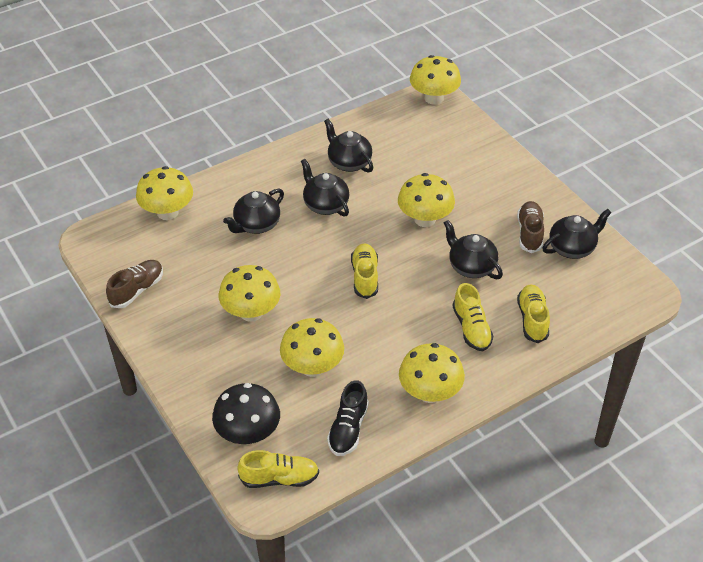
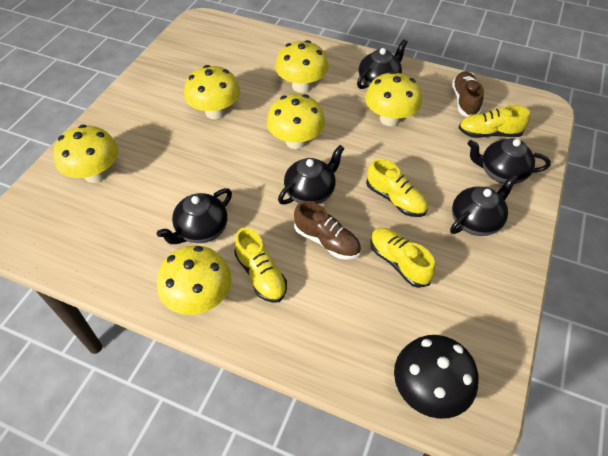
black shoe: [327,380,369,456] = 1 -> none = 0

